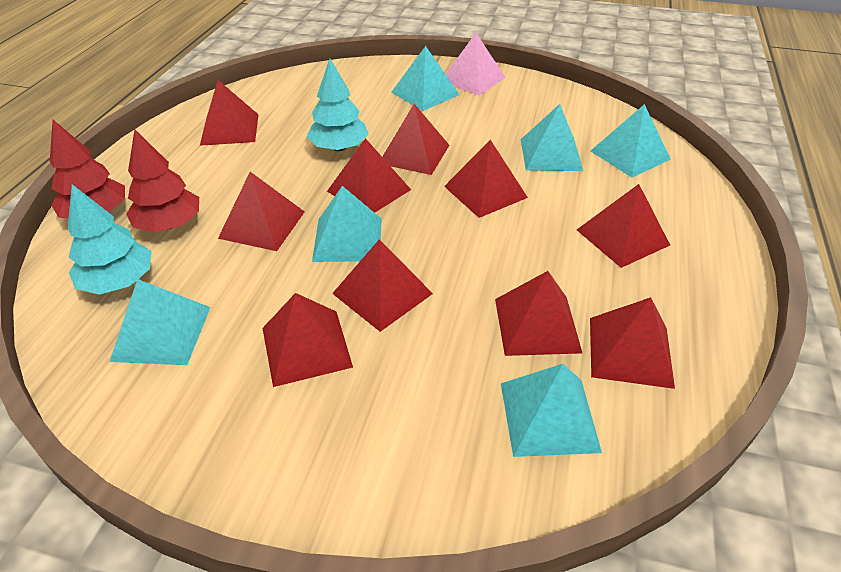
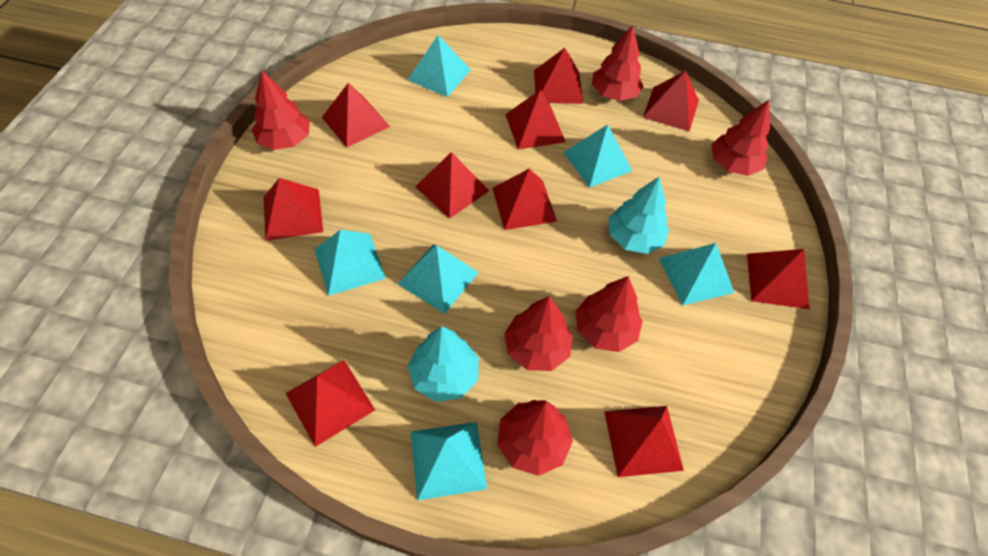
pink pyramid: [446,33,506,96] = 1 -> none = 0
red tree: [50,120,125,219] [126,130,199,232] = 2 -> [252,71,310,150] [497,400,573,476] [504,296,573,371] [576,276,643,352] [592,25,644,101] [711,100,770,176] = 6

